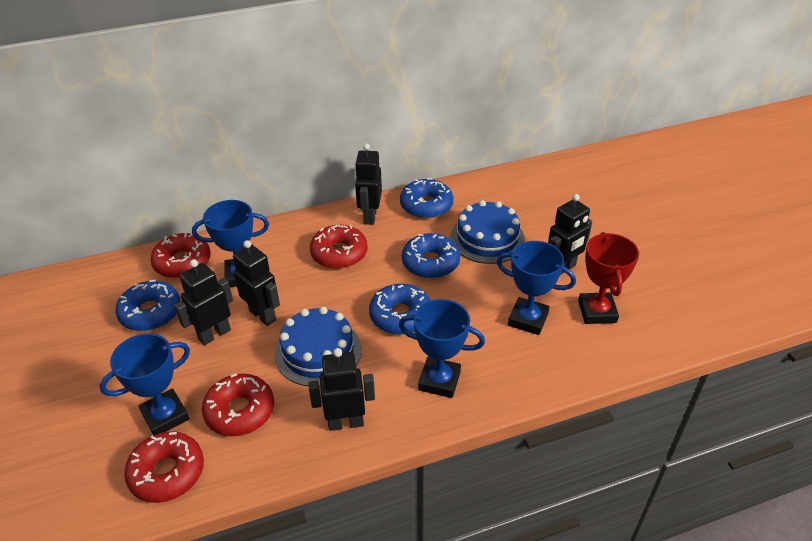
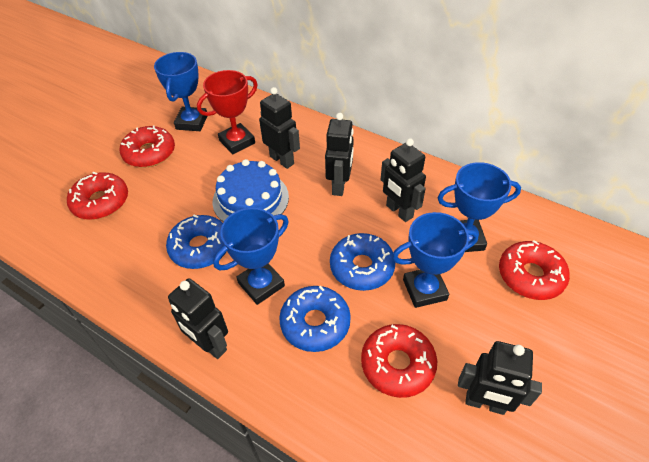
blue cake: [275,307,361,386] [451,200,525,264] = 2 -> [212,159,289,222] = 1
blue donut: [116,280,180,331] [369,284,430,335] [400,178,453,219] [402,233,460,278] = 4 -> [166,215,227,269] [279,286,351,352] [330,233,395,291] = 3

